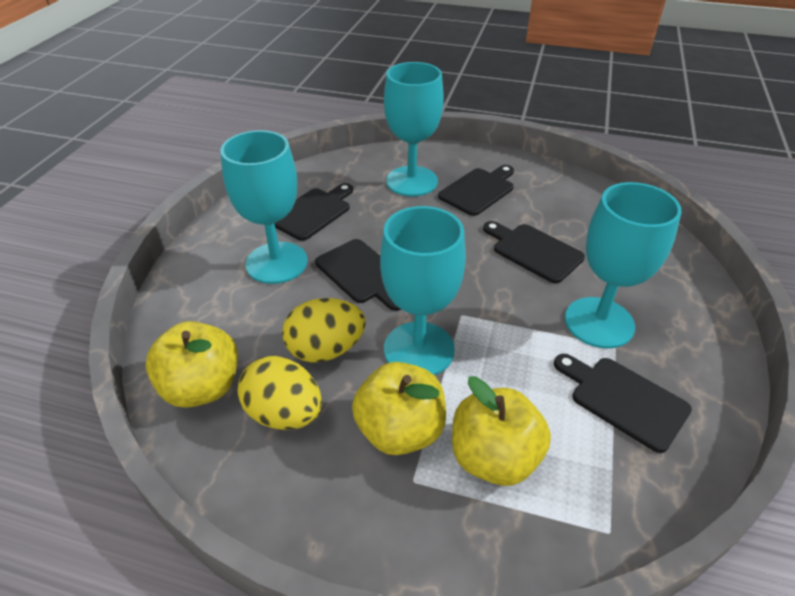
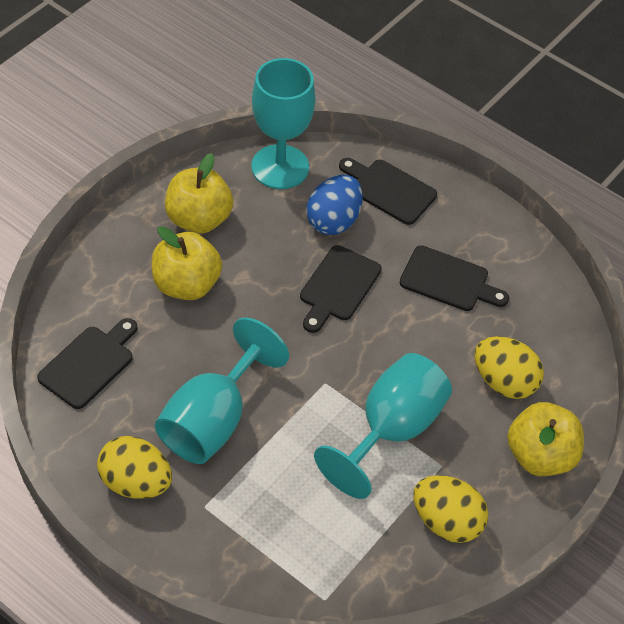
black cutting board: [274,183,353,241] [315,239,402,311] [438,165,514,216] [483,221,585,283] [554,354,692,453] = 5 -> [37,318,137,409] [300,245,382,333] [339,158,437,225] [400,245,509,311] = 4
blue egg: none = 0 -> [307,175,363,235] = 1
turquoise goblet: [220,130,307,284] [380,206,466,375] [384,62,444,196] [565,182,682,349] = 4 -> [155,318,289,464] [251,58,315,189] [314,353,452,499] = 3
yellow egg: [237,356,322,430] [282,298,366,363] = 2 -> [97,436,172,499] [413,475,488,543] [474,336,544,399] = 3

